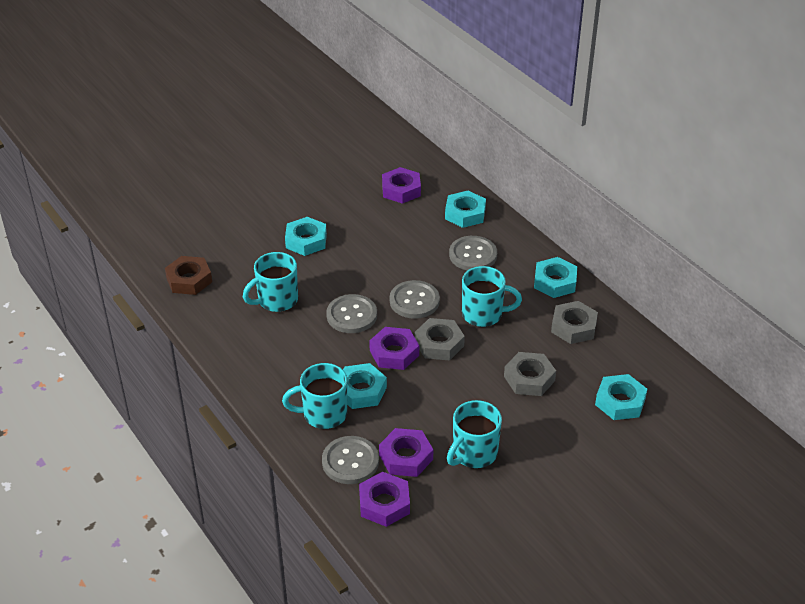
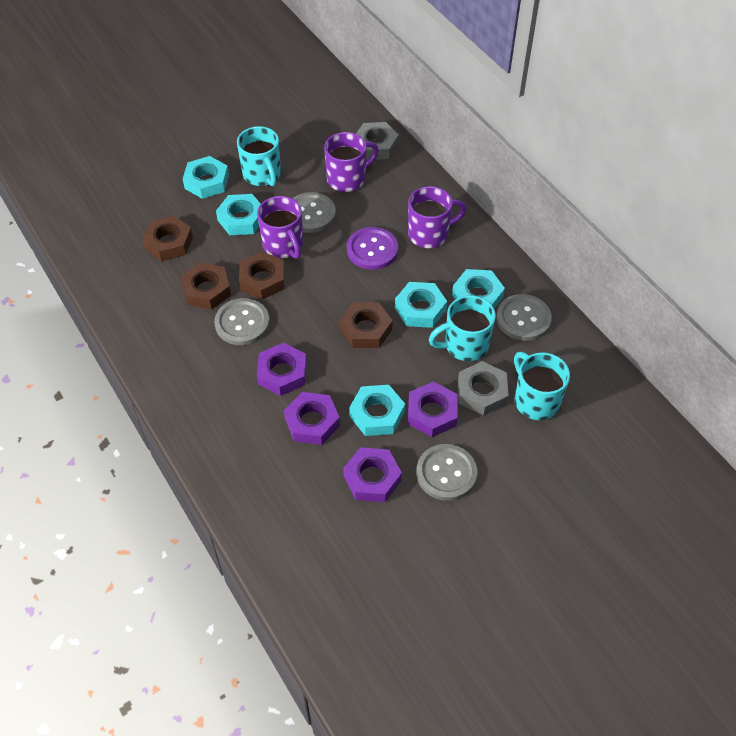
brown nut: [165,256,212,295] = 1 -> [142,216,193,261] [181,262,231,310] [239,251,285,300] [340,303,392,348] = 4
grey nut: [415,318,465,361] [504,352,556,396] [551,301,598,344] = 3 -> [356,122,399,160] [458,361,509,416] = 2
purple button: none = 0 -> [347,227,398,270] = 1
purple mug: none = 0 -> [257,196,303,259] [324,132,379,192] [408,186,466,248] = 3
turquoise mug: [243,252,298,312] [282,363,347,429] [447,400,502,468] [462,266,522,327] = 4 -> [237,126,281,186] [429,295,496,361] [514,352,570,420] = 3

